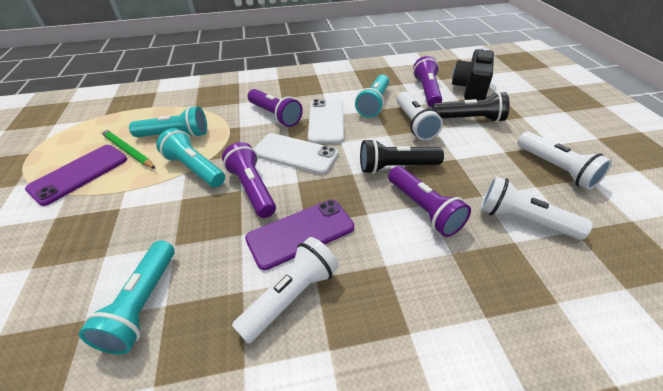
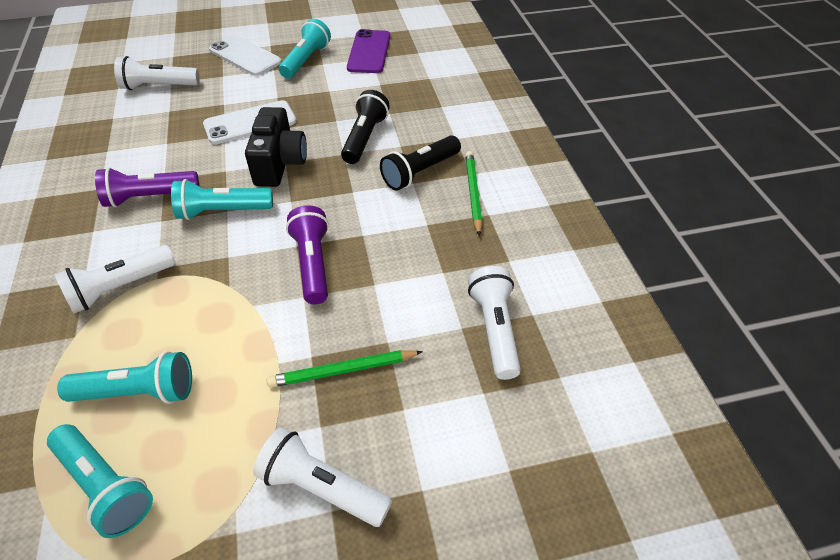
green pencil: [101,129,156,169] = 1 -> [267,350,423,388] [465,151,482,236] = 2
purple flashlight: [222,142,276,218] [247,89,303,127] [388,166,471,237] [413,56,442,107] = 4 -> [95,167,200,207] [286,205,329,304] = 2
purple phone: [25,145,127,206] [245,200,354,270] = 2 -> [347,29,390,73] = 1

